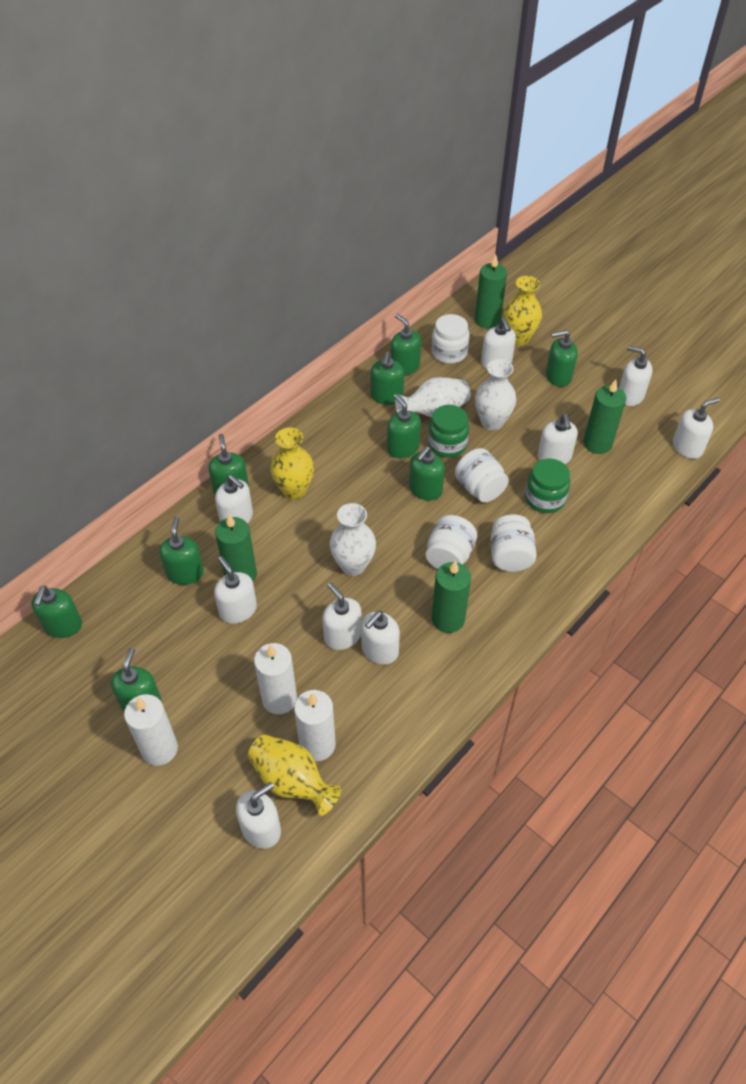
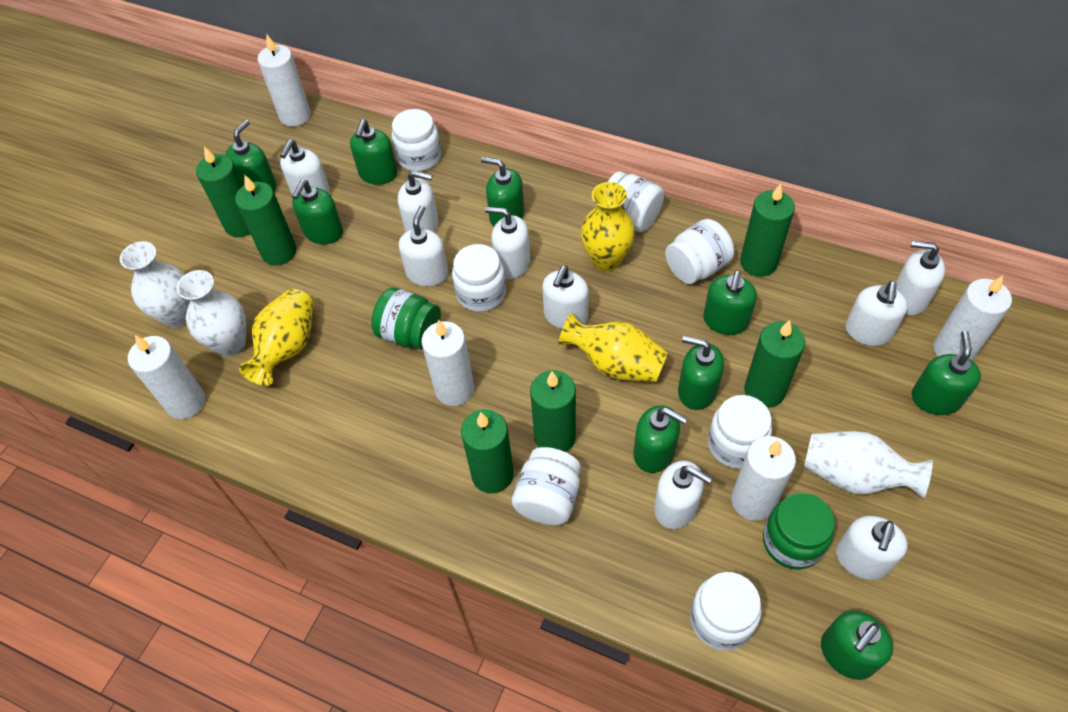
green candle: [215,514,257,581] [432,560,471,633] [475,254,507,328] [583,379,626,454] = 4 -> [196,146,250,237] [235,175,297,265] [461,409,514,493] [530,370,576,452] [740,183,795,277] [744,320,805,408] = 6
white candle: [124,694,178,766] [254,643,297,714] [294,690,336,761] = 3 -> [128,335,205,419] [258,35,311,127] [421,320,474,406] [731,436,796,521] [934,275,1012,360] = 5
white jar: [426,515,477,569] [432,314,469,364] [455,448,509,503] [490,514,537,572] = 4 -> [392,109,441,172] [452,244,506,312] [512,447,581,525] [608,171,664,232] [665,219,734,284] [690,572,761,650] [708,395,772,469] = 7

